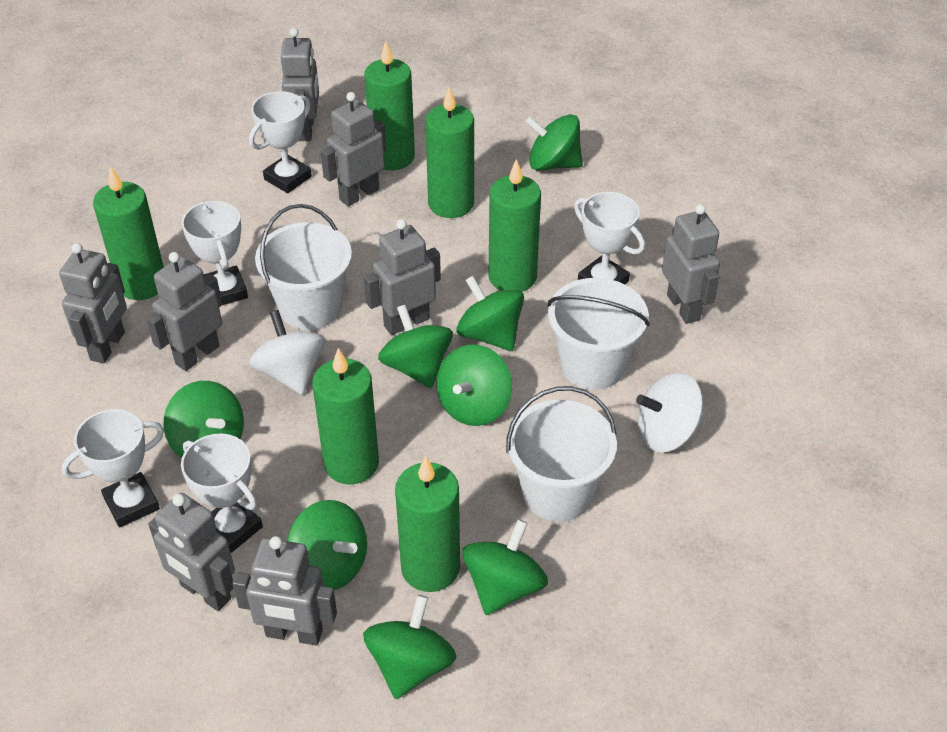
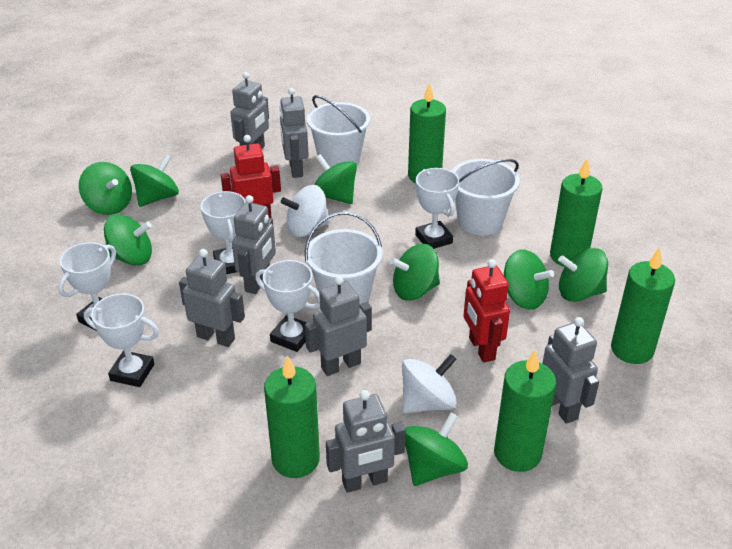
green candle: [93,166,164,300] [312,348,379,485] [364,41,415,170] [395,456,460,592] [425,87,474,218] [489,159,541,292] = 6 -> [264,356,320,478] [408,82,446,183] [494,349,556,472] [550,158,603,267] [611,247,675,364] = 5
grey robot: [59,243,127,363] [146,252,222,371] [148,493,235,611] [232,536,337,646] [281,28,319,141] [321,92,386,207] [364,219,441,335] [662,204,720,324] = 8 -> [179,249,245,347] [230,72,269,149] [232,195,276,294] [280,88,309,178] [305,276,372,376] [326,390,406,493] [542,317,599,424] = 7
red robot: none = 0 -> [221,135,281,218] [463,259,510,363] = 2

